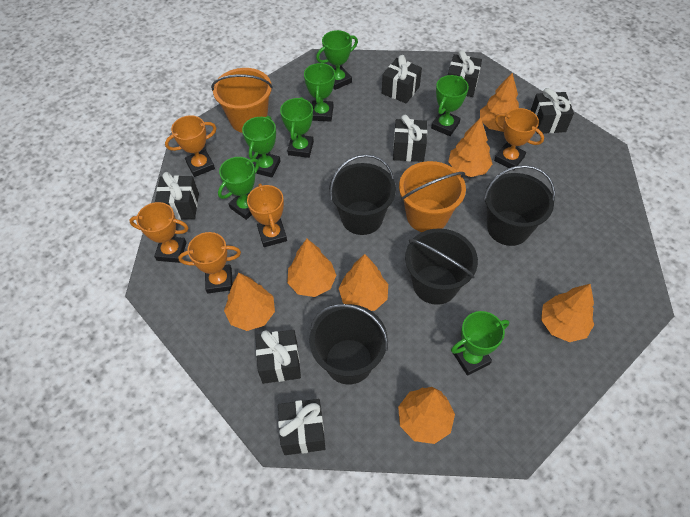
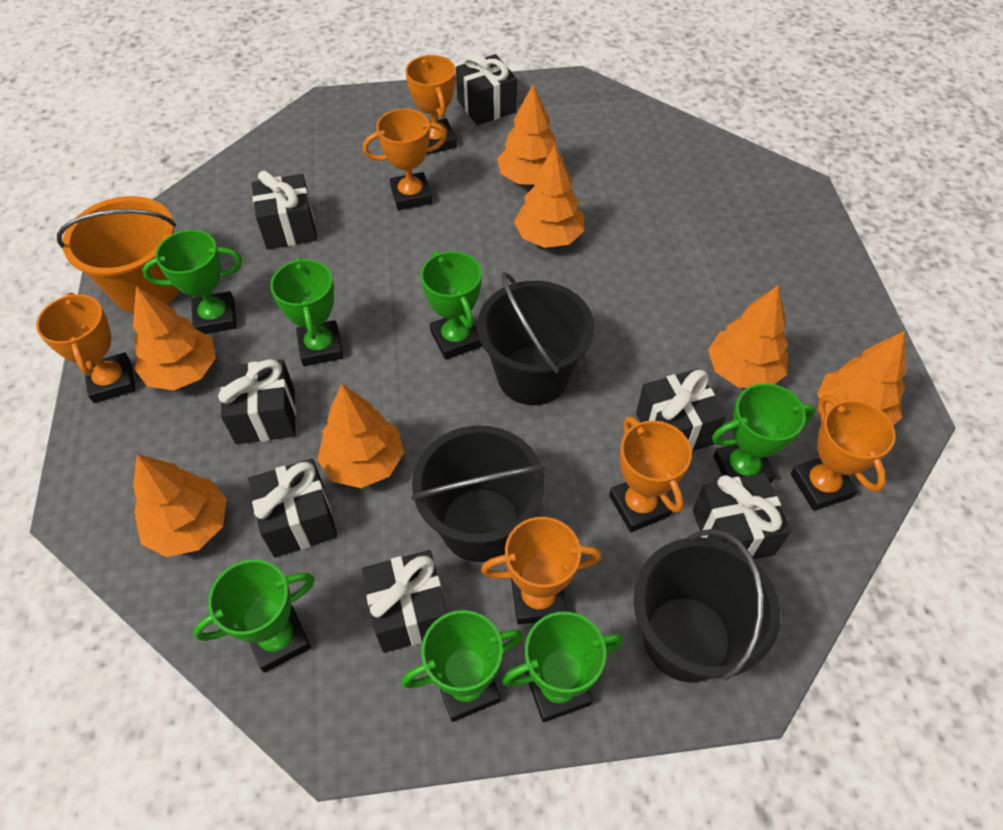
black bucket: [309,304,388,385] [329,154,396,235] [405,228,478,305] [484,165,555,246] = 4 -> [411,425,545,562] [477,272,594,405] [633,529,780,683] = 3
orange bucket: [211,68,273,133] [399,161,466,232] = 2 -> [57,196,179,313] = 1
orange trophy: [129,202,189,263] [165,115,216,177] [178,232,241,293] [247,183,287,247] [494,108,544,171] = 5 -> [36,292,136,403] [363,109,447,210] [405,55,457,155] [481,517,602,625] [609,416,692,532] [791,395,896,511] = 6

